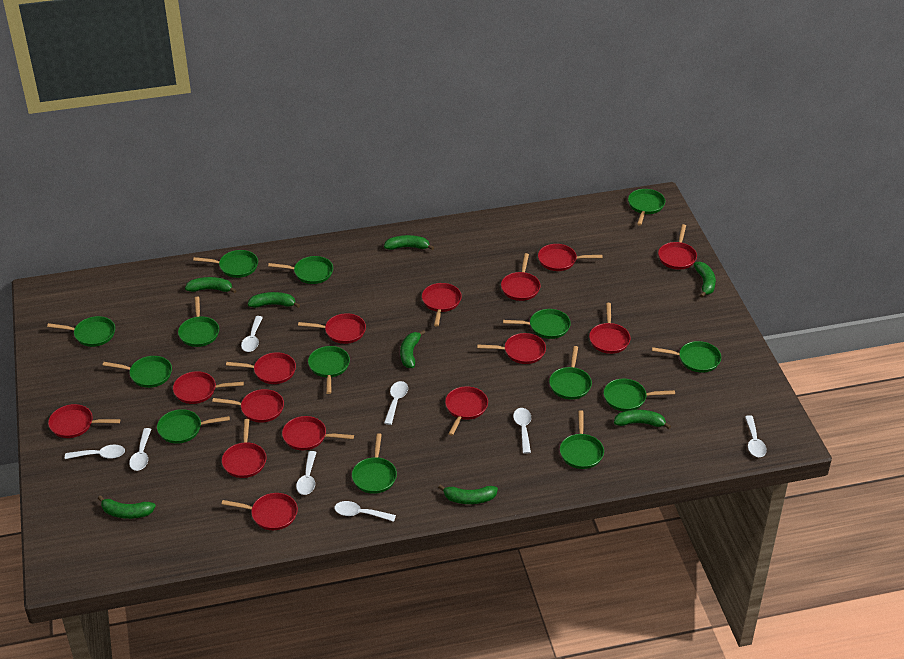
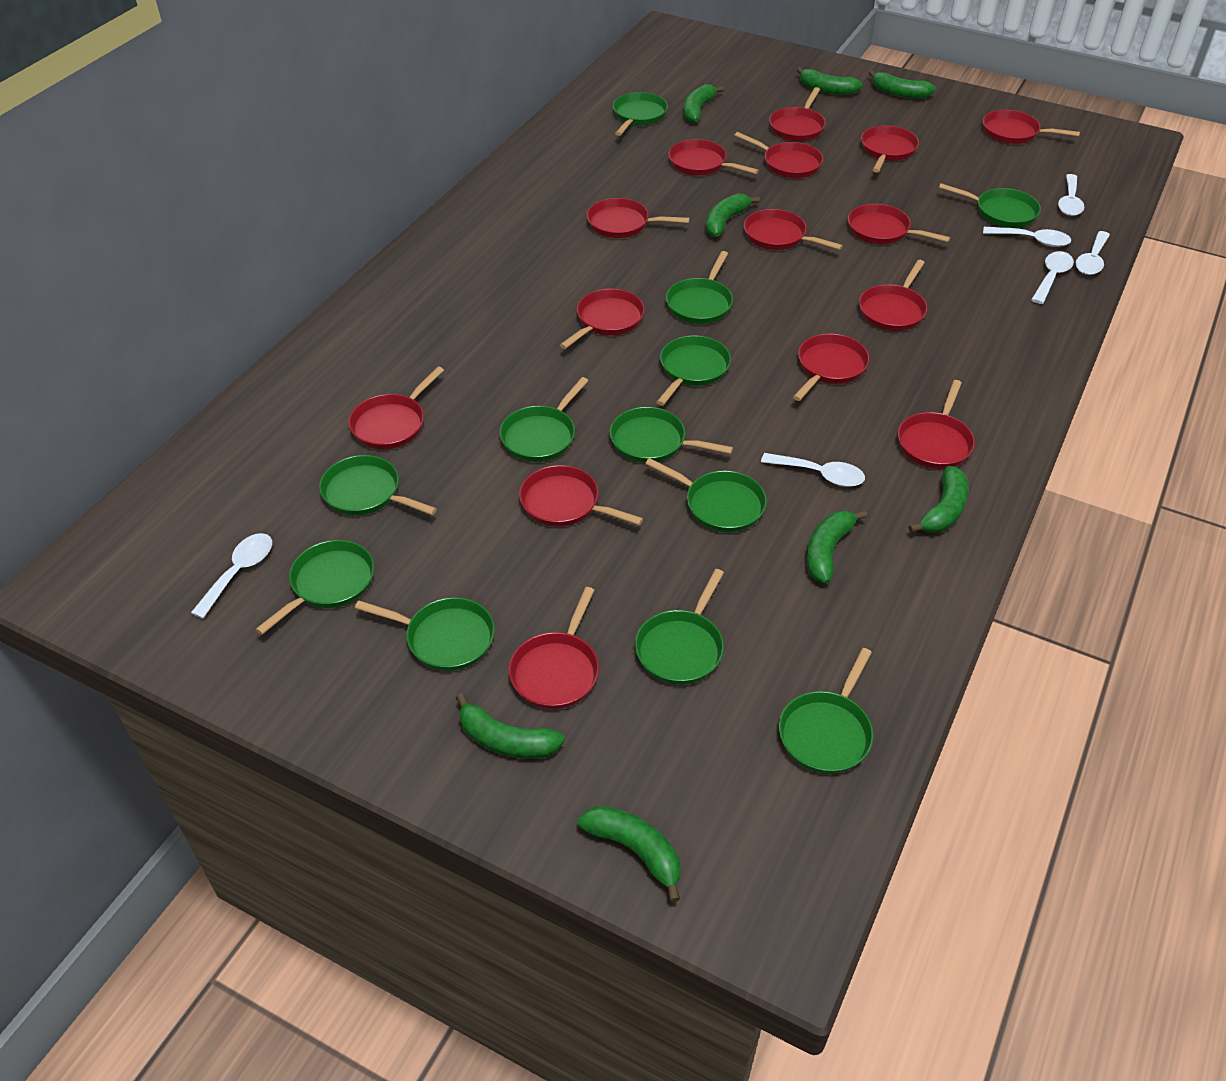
green pan: [47,316,115,347] [103,356,172,388] [157,409,230,444] [178,297,219,347] [193,250,258,278] [268,256,333,284] [308,346,350,394] [352,433,397,494] [503,309,571,339] [549,346,592,400] [560,410,604,469] [604,379,675,411] [628,189,665,225] [652,341,721,373] = 14 -> [255,540,374,635] [319,455,437,516] [355,597,495,671] [500,377,589,462] [610,407,733,463] [613,92,668,136] [635,569,724,685] [645,458,767,532] [656,335,731,406] [666,251,733,324] [779,648,874,774] [939,183,1041,228] = 12
white spoon: [65,445,125,459] [129,428,152,471] [241,316,263,352] [296,451,317,495] [334,501,396,522] [384,381,408,425] [513,408,531,454] [745,415,767,457] = 8 -> [191,533,272,619] [761,453,865,487] [983,227,1071,247] [1031,251,1074,304] [1058,174,1084,216] [1076,231,1110,275] = 6

